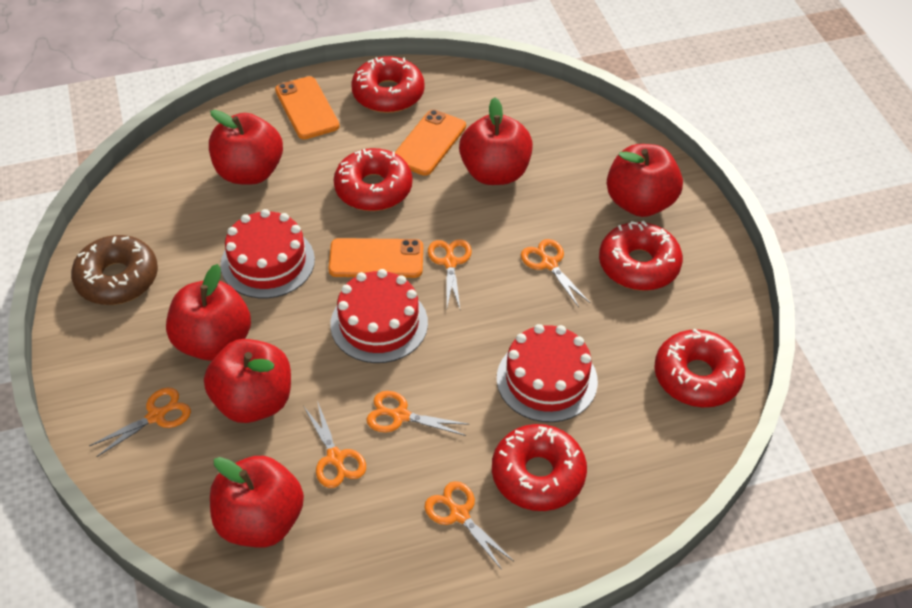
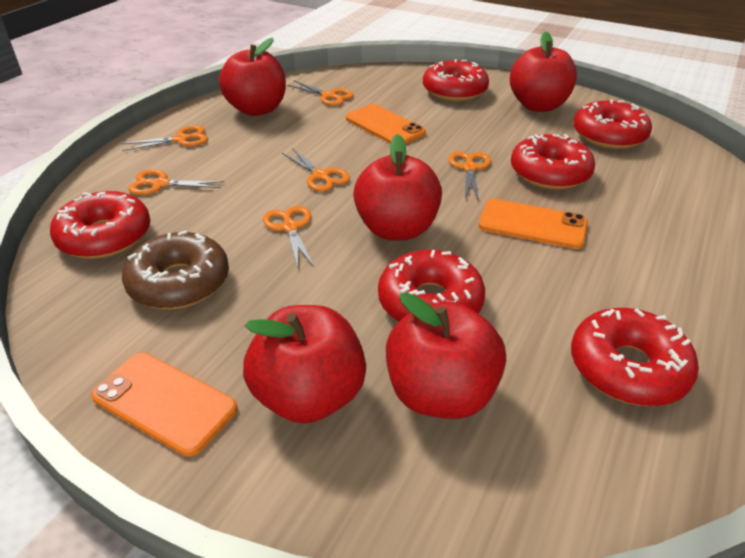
red apple: [166,264,251,361] [204,339,291,423] [209,110,283,185] [210,456,304,547] [459,97,533,185] [607,144,683,217] = 6 -> [219,38,286,116] [243,305,366,424] [353,134,442,240] [386,292,506,419] [510,32,577,112] = 5
red cake: [221,209,315,298] [330,269,428,363] [497,324,598,422] = 3 -> none = 0
red donut: [334,148,412,211] [351,56,425,113] [492,424,587,511] [599,221,683,291] [654,328,745,407] = 5 -> [50,191,150,259] [378,250,485,322] [423,59,489,101] [511,134,595,190] [571,308,699,406] [573,99,652,149] = 6

